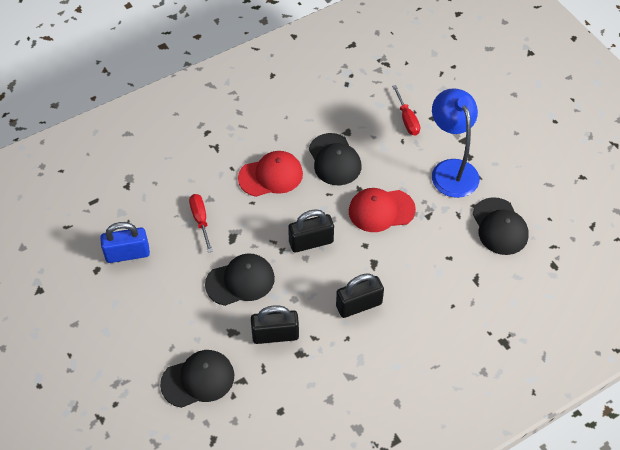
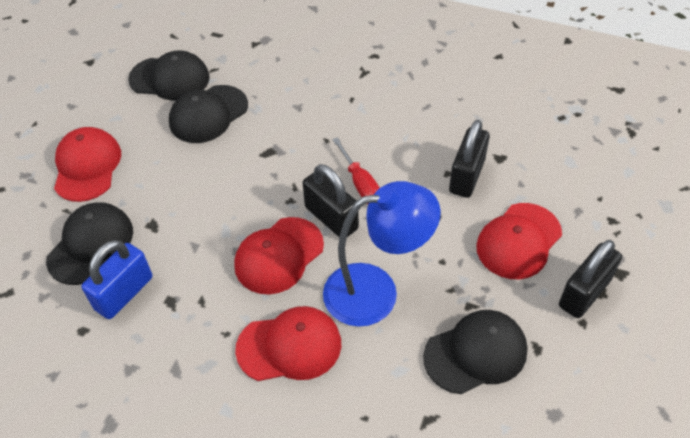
red cap: [238,151,303,197] [349,188,416,232] = 2 -> [54,127,121,202] [234,217,324,295] [235,306,341,381] [476,203,562,279] = 4
red screwdriver: [189,194,213,253] [392,85,420,136] = 2 -> [332,137,380,204] = 1

